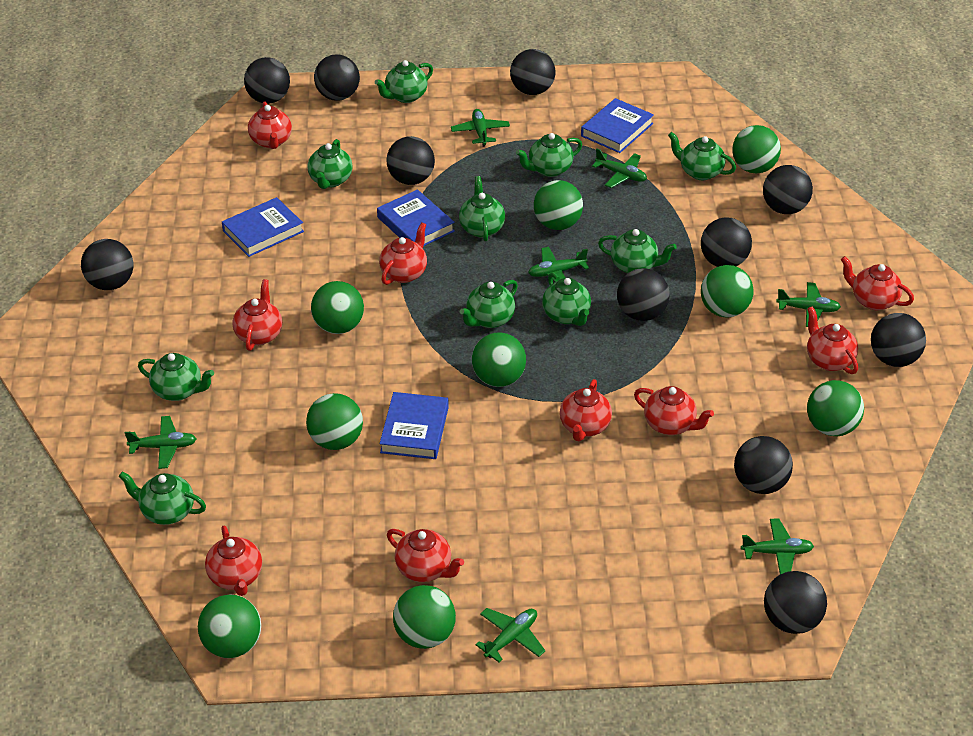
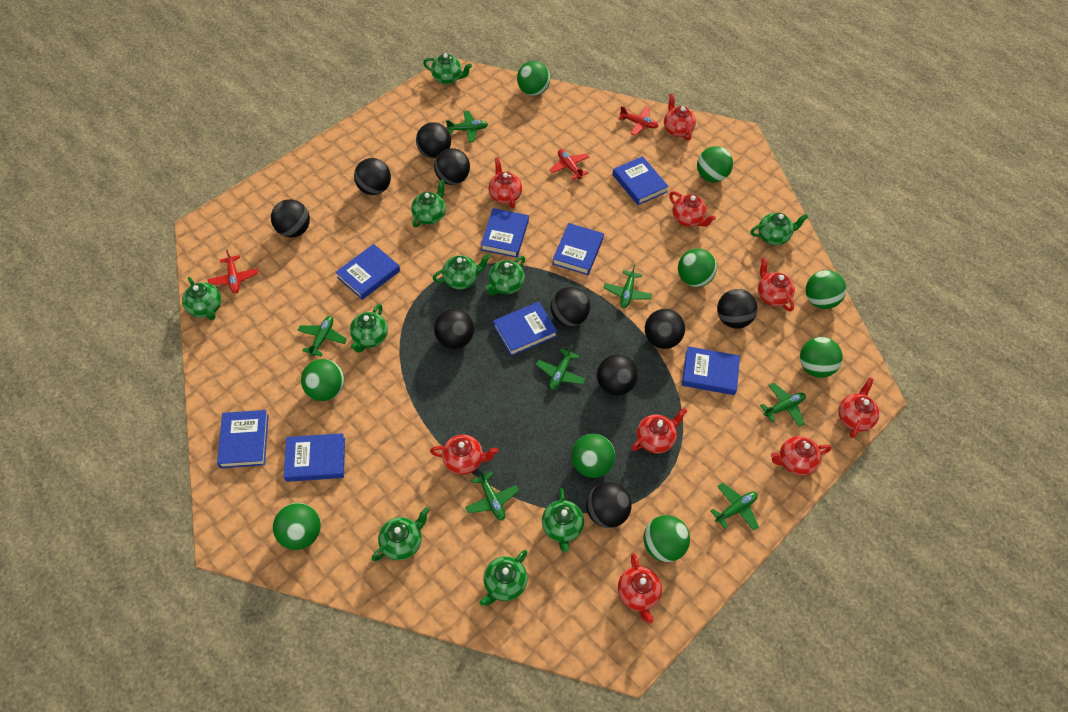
black ball: [81,239,133,290] [244,57,290,104] [314,55,360,101] [386,136,435,185] [510,49,555,95] [617,268,670,321] [701,217,752,267] [734,436,793,494] [763,165,813,214] [764,571,827,634] [871,313,926,367] = 11 -> [271,199,310,238] [354,158,391,195] [416,122,451,159] [434,148,470,185] [434,309,474,349] [551,287,590,327] [586,482,632,528] [596,354,638,396] [645,309,685,349] [717,289,758,329] = 10
blue book: [222,197,304,257] [377,189,455,246] [379,392,449,459] [581,98,654,153] = 4 -> [217,410,269,468] [284,433,345,482] [336,244,400,300] [481,208,529,258] [493,302,558,356] [553,223,604,275] [613,156,669,205] [682,346,740,395] = 8
red plane: none = 0 -> [208,250,258,293] [549,149,589,180] [619,106,658,136] = 3

